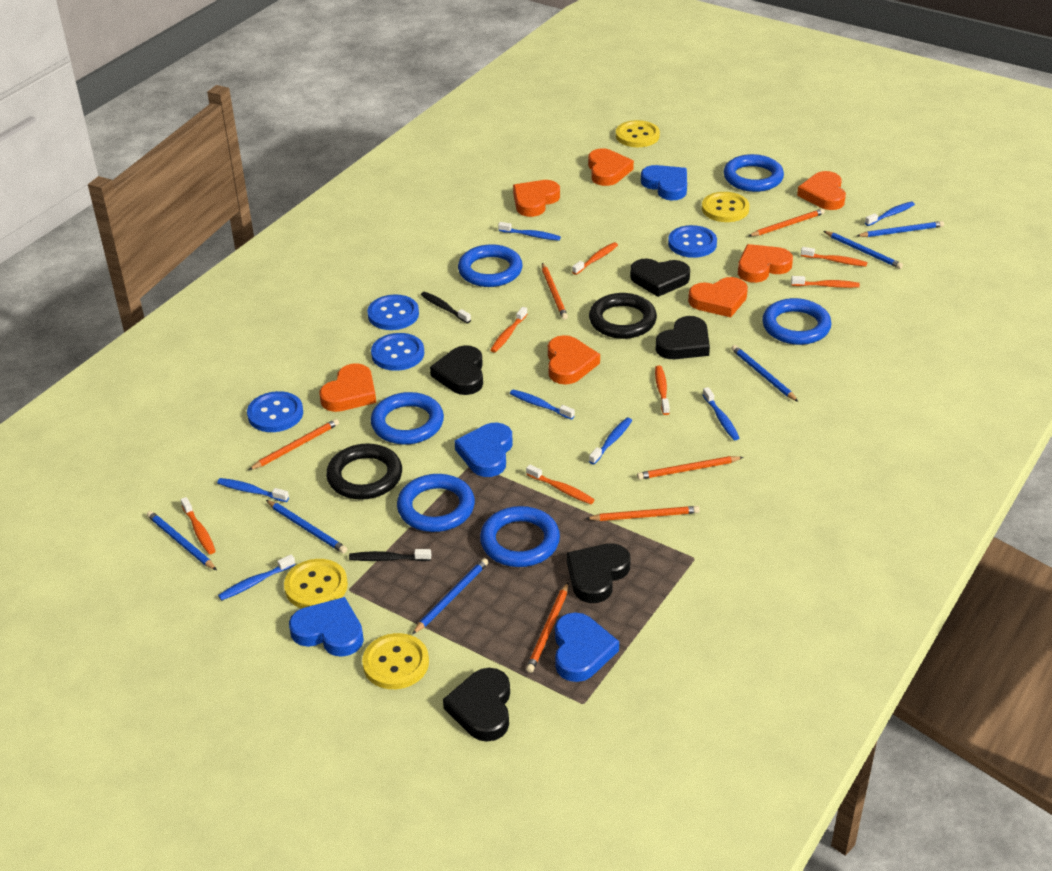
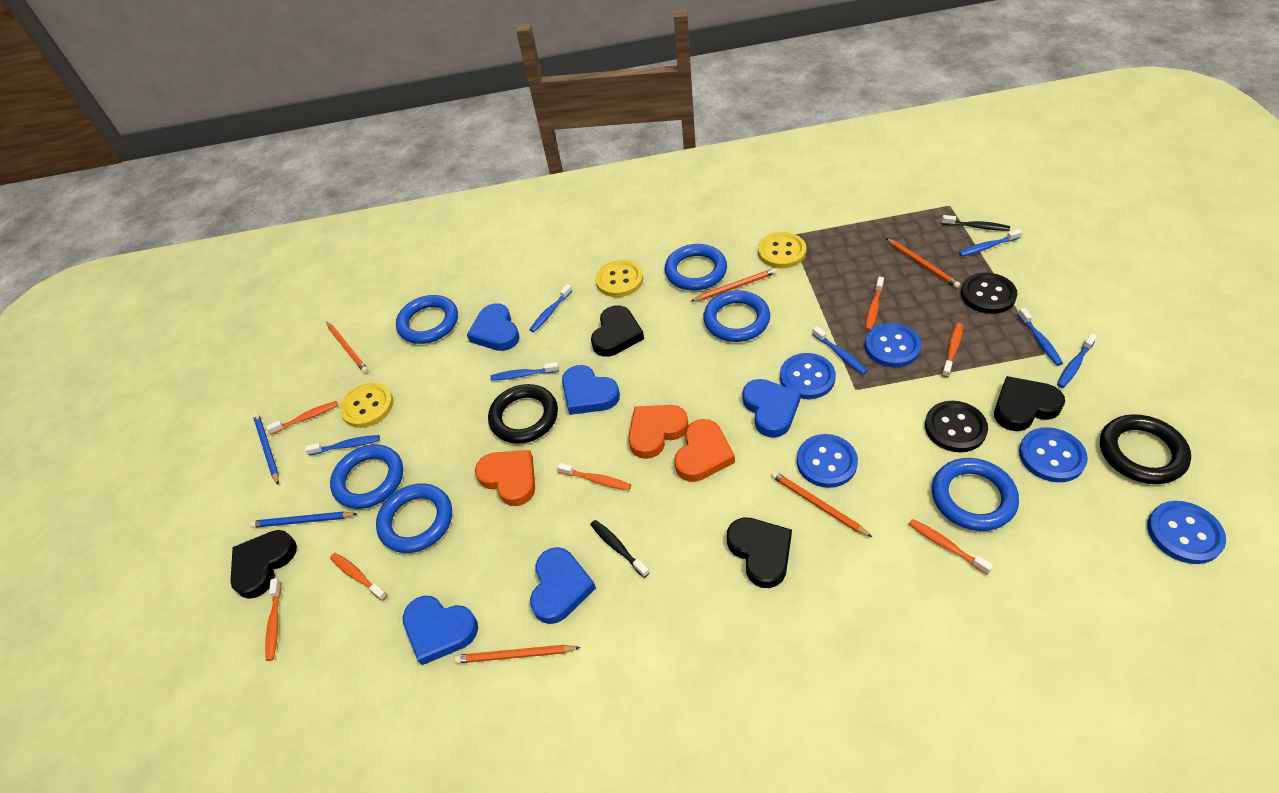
black button: none = 0 -> [925,401,988,452] [961,273,1017,314] = 2
black heart: [430,345,483,395] [443,668,510,742] [567,543,631,603] [630,258,690,297] [656,316,710,359] = 5 -> [230,530,297,599] [591,306,644,357] [727,517,792,588] [994,376,1065,431] = 4
blue button: [247,391,303,432] [367,294,419,330] [371,333,424,371] [668,225,717,258] = 4 -> [780,353,836,399] [797,434,858,488] [865,323,921,367] [1019,427,1088,482] [1147,501,1226,564] = 5
blue heart: [289,597,364,657] [454,423,513,477] [555,612,619,682] [641,165,687,201] = 4 -> [403,596,478,665] [467,303,520,351] [530,547,596,624] [562,365,620,415] [743,379,801,438] = 5
blue pencil: [147,511,217,570] [266,500,347,553] [412,558,489,634] [731,345,798,402] [824,231,903,269] [857,221,944,237] = 6 -> [250,511,357,528] [253,413,279,484] = 2
orange heart: [320,363,376,412] [513,180,560,217] [548,335,600,384] [588,148,634,186] [688,277,748,317] [738,244,793,283] [797,171,846,210] = 7 -> [475,450,535,506] [628,405,689,459] [674,419,735,482] = 3
orange pencil: [249,419,339,470] [526,582,568,673] [542,263,568,320] [585,506,700,521] [637,456,743,480] [749,209,825,236] = 6 -> [326,321,368,373] [454,645,581,663] [691,268,776,301] [771,471,872,537] [886,238,961,288] = 5
yellow button: [284,559,348,608] [362,633,429,689] [616,120,660,147] [702,192,750,222] = 4 -> [340,383,393,428] [595,260,643,297] [758,232,806,268] = 3

